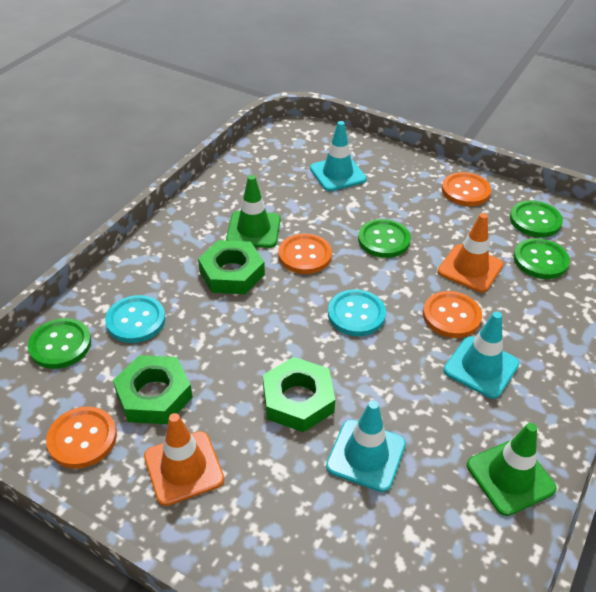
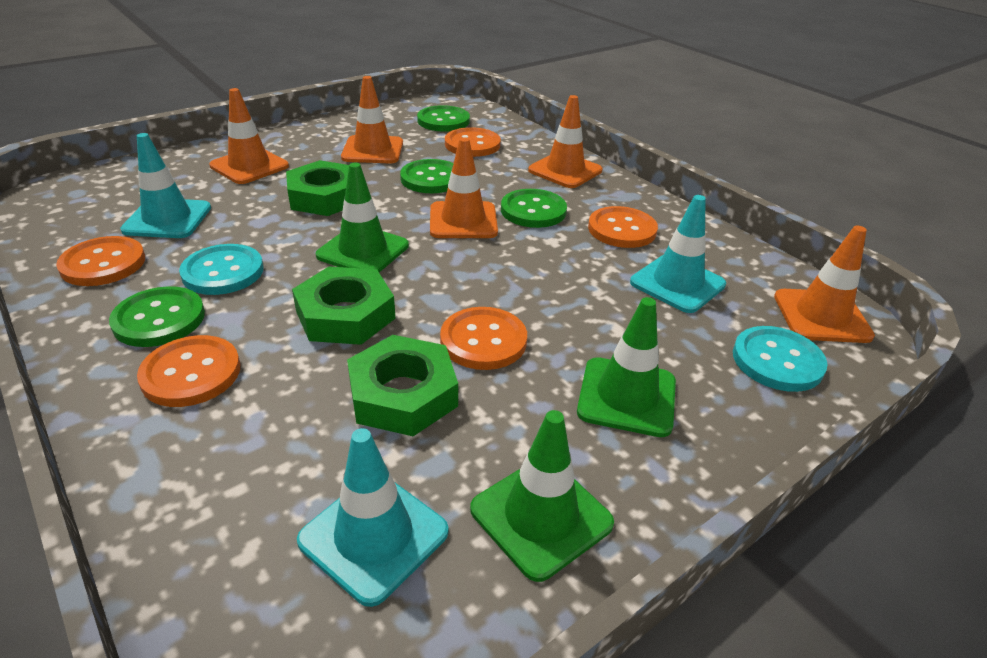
green traffic cone: [226,175,281,248] [467,423,557,516] = 2 -> [316,163,409,272] [470,410,614,582] [577,297,676,437] = 3
orange button: [46,407,117,468] [278,233,332,274] [423,291,482,338] [442,172,491,206] = 4 -> [56,236,145,286] [137,335,240,407] [440,307,527,370] [445,127,501,157] [588,206,658,248] = 5
orange traffic cone: [144,413,224,506] [438,213,503,292] = 2 -> [209,88,289,184] [341,76,403,163] [430,137,498,238] [528,95,602,188] [774,225,875,343] = 5

